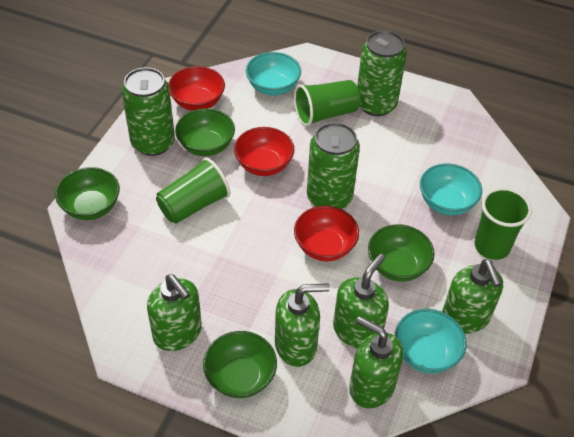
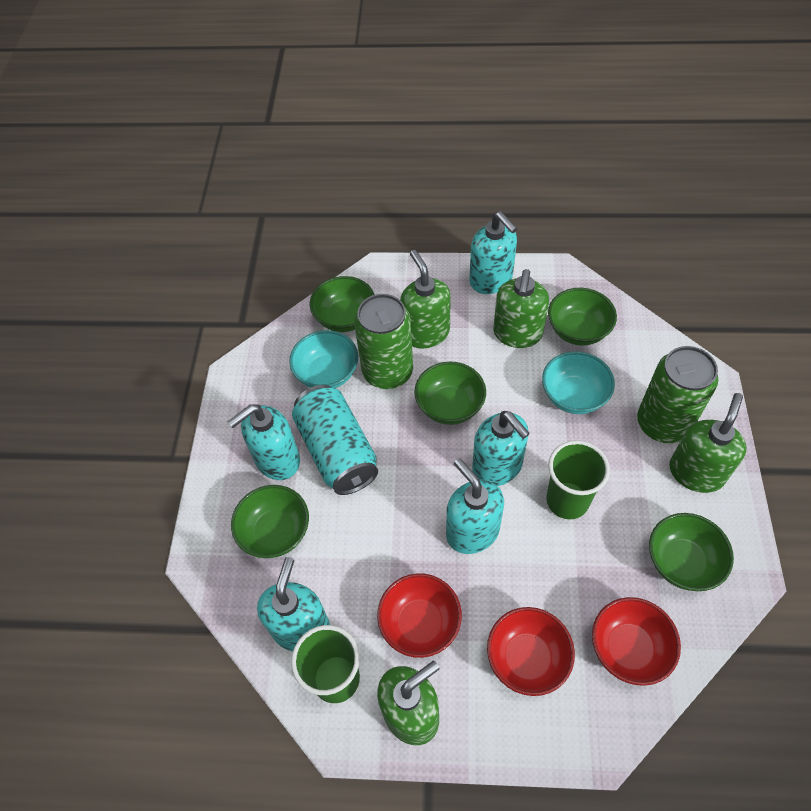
green bowl: [55,167,120,220] [175,108,235,156] [203,331,277,398] [368,224,434,282] = 4 -> [231,485,309,558] [309,276,375,332] [414,362,486,425] [548,288,617,346] [649,513,734,591] = 5
green can: [122,67,175,156] [307,122,360,209] [357,30,407,116] = 3 -> [354,294,413,389] [637,346,718,443] = 2
green cup: [156,157,230,224] [294,80,361,127] [475,187,532,260] = 3 -> [291,625,360,703] [546,440,610,519] = 2
green soap dispenser: [147,274,202,351] [275,283,330,367] [333,254,389,348] [349,316,403,408] [442,259,503,334] = 5 -> [377,660,440,745] [400,250,451,349] [493,269,549,348] [669,393,747,493] = 4
turquoise bowl: [246,52,301,96] [395,309,467,374] [420,164,482,215] = 3 -> [289,330,358,388] [542,351,615,414] = 2
turquoise can: none = 0 -> [292,385,378,495] = 1
turquoise soap dispenser: none = 0 -> [228,404,300,480] [257,557,330,651] [446,458,504,554] [469,212,517,294] [472,411,530,486] = 5

